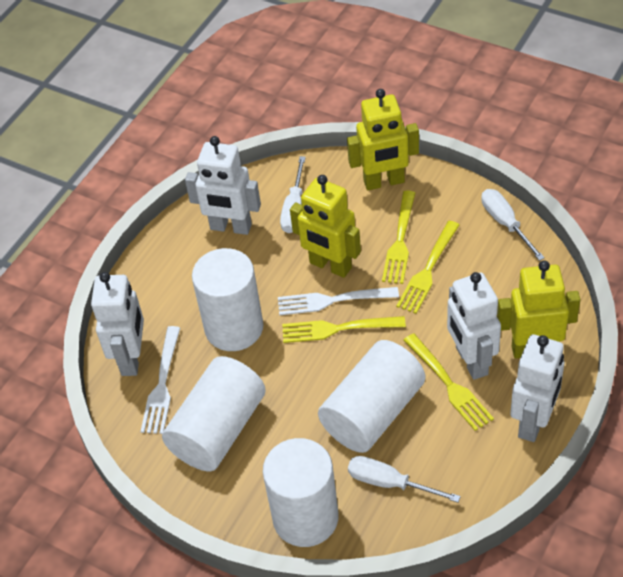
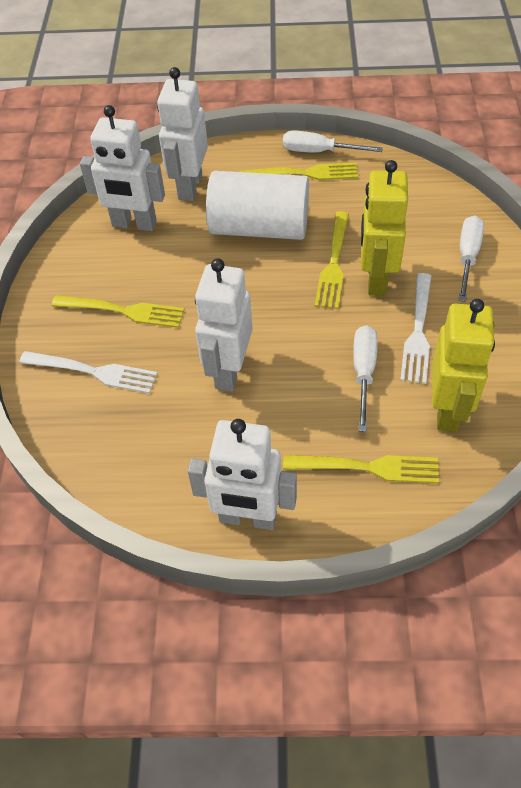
white cylinder: [162,356,266,471] [192,248,263,351] [263,438,339,547] [318,340,425,453] = 4 -> [206,171,309,240] = 1
yellow robot: [290,175,361,278] [347,89,419,190] [497,260,580,359] = 3 -> [361,160,408,296] [432,299,495,432] = 2

